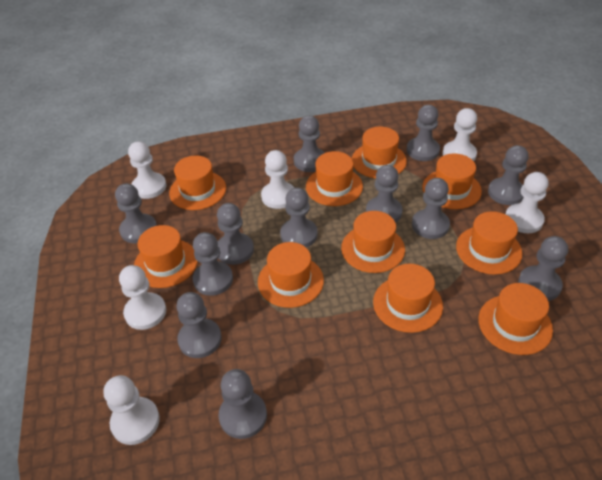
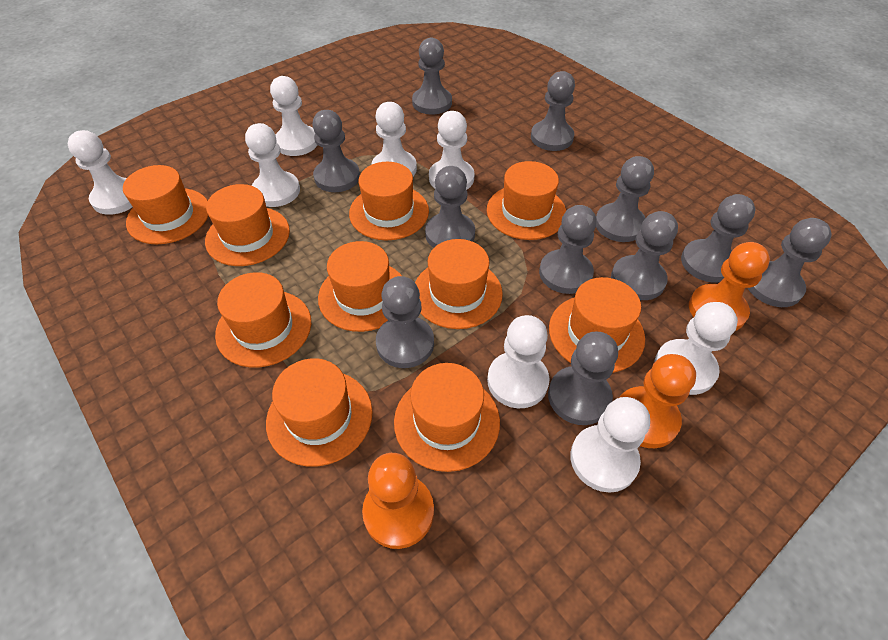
grey pawn: [115,183,157,243] [176,292,222,358] [193,232,233,296] [217,203,254,265] [218,369,267,439] [280,187,318,247] [294,115,325,172] [366,165,403,223] [407,105,440,161] [412,178,450,239] [488,145,529,205] [518,236,568,301] = 12 -> [313,110,360,192] [376,276,434,368] [412,38,452,115] [425,166,475,248] [531,71,575,151] [539,205,597,294] [548,332,618,425] [596,156,654,242] [611,211,678,300] [681,194,755,283] [748,218,832,307] = 11
orange pawn: none = 0 -> [362,453,434,549] [619,354,696,448] [689,242,770,331] = 3
white pawn: [104,375,160,445] [119,265,166,330] [128,141,167,199] [261,150,294,209] [443,108,477,161] [506,172,549,233] = 6 -> [68,130,133,215] [245,123,300,207] [270,76,317,156] [371,102,417,176] [429,111,474,190] [487,315,550,408] [570,397,650,493] [654,302,738,395] = 8

